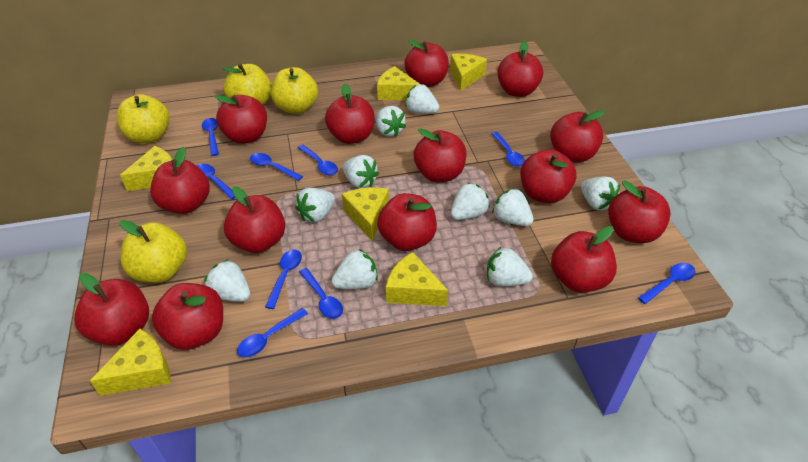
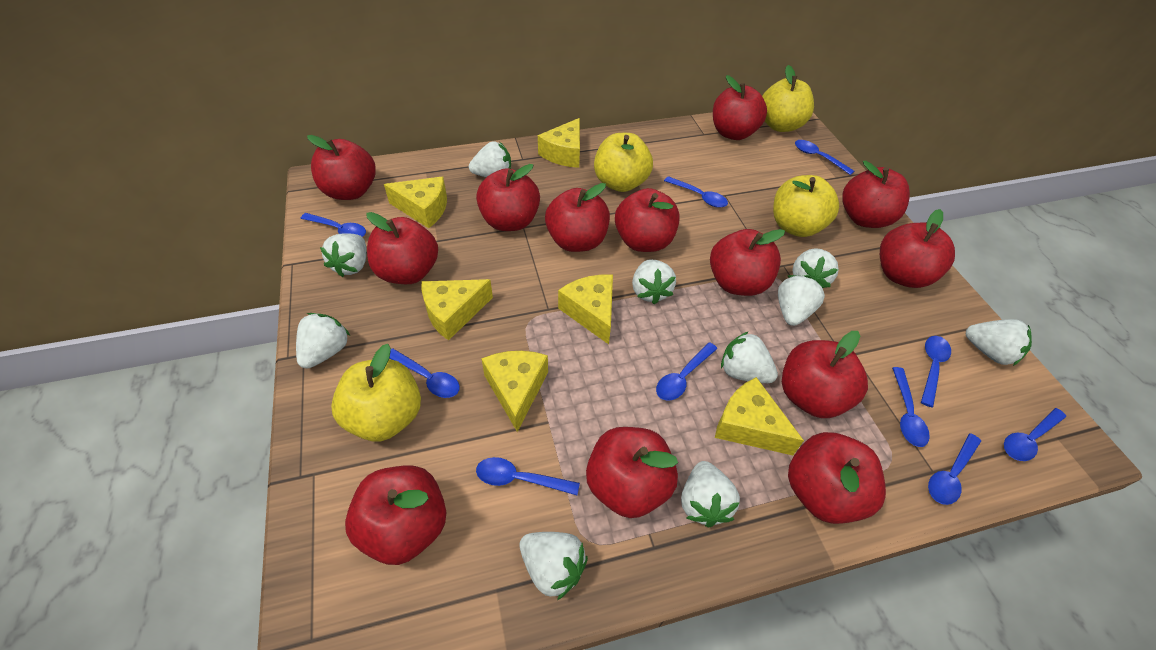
blue spoon: [197,164,235,199] [202,118,219,156] [237,308,308,358] [250,153,303,181] [265,250,302,309] [298,145,338,175] [299,268,343,319] [492,132,525,167] [638,263,696,304] = 9 -> [300,213,366,237] [390,348,460,398] [476,457,580,495] [656,342,717,401] [664,176,728,208] [795,140,854,175] [892,367,930,447] [921,336,951,407] [928,433,981,505] [1004,408,1066,461] = 10
red apple: [74,273,149,346] [150,147,210,214] [152,283,223,350] [215,95,267,144] [224,186,285,253] [325,83,375,144] [377,193,437,251] [404,40,449,87] [414,129,467,182] [497,41,543,97] [520,149,577,203] [550,110,605,162] [551,226,617,293] [608,180,671,243] = 14 -> [307,135,376,200] [345,466,446,565] [366,212,438,284] [476,164,540,231] [545,183,610,252] [586,427,678,518] [615,188,680,252] [710,229,785,296] [713,75,767,140] [782,331,868,418] [788,432,886,524] [842,161,910,228] [880,209,955,288] = 13

